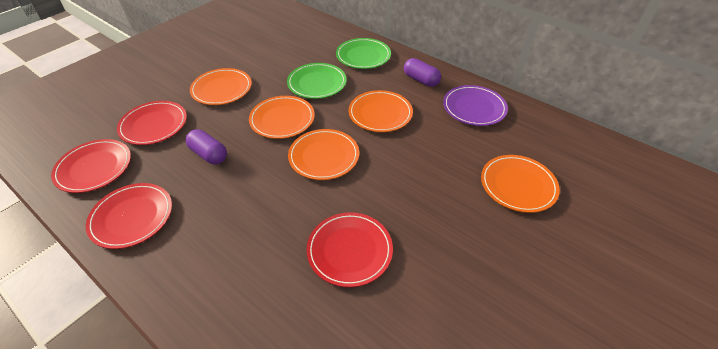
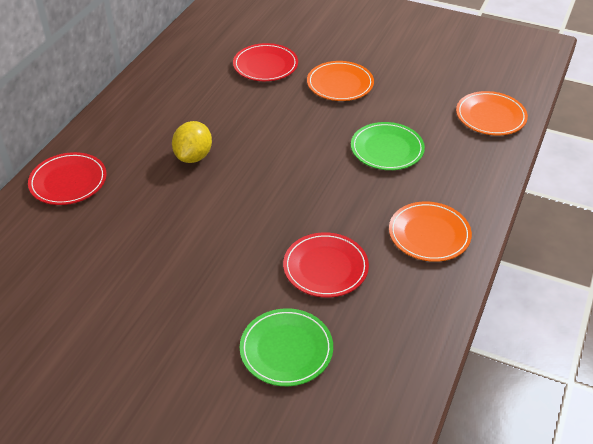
orange plate: [190,68,252,105] [249,96,315,139] [288,129,359,180] [348,90,413,132] [481,155,560,213] = 5 -> [307,61,374,101] [389,202,472,262] [456,91,528,135] = 3
purple capsule: [186,129,227,164] [404,58,441,87] = 2 -> none = 0
purple plate: [443,85,508,126] = 1 -> none = 0
red plate: [51,139,131,193] [86,183,172,249] [117,101,187,145] [307,212,393,287] = 4 -> [28,152,106,205] [233,43,298,81] [283,232,369,297] = 3
yellow lemon: none = 0 -> [172,121,212,163] = 1

